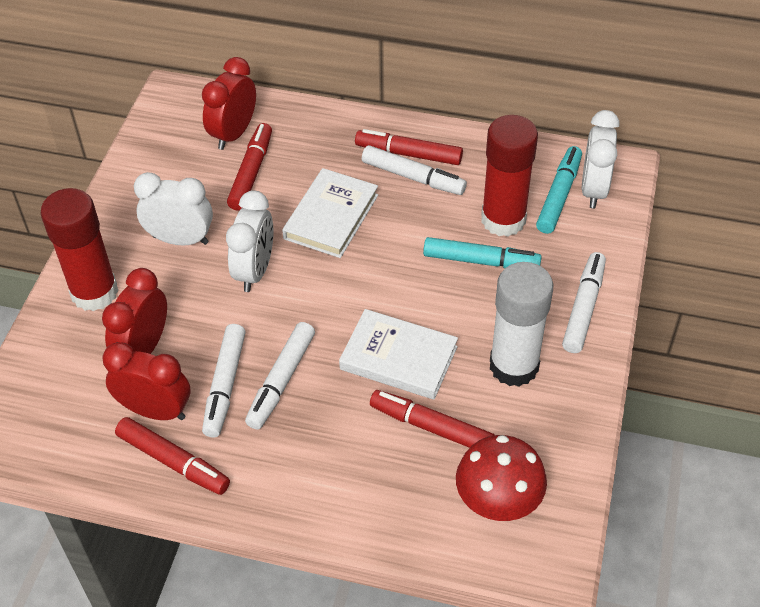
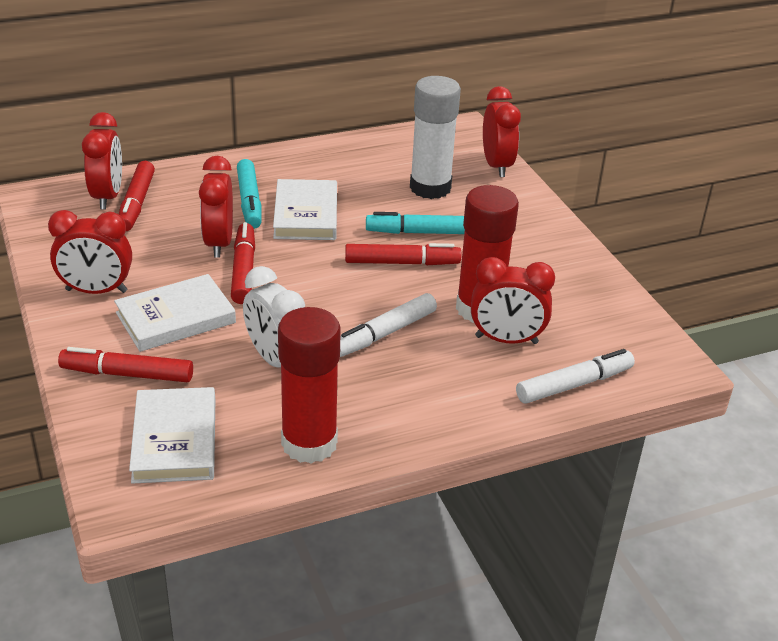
red clock: [102,268,167,354] [103,342,190,420] [202,57,256,150] = 3 -> [48,210,132,294] [82,112,122,210] [199,156,233,258] [471,257,555,344] [483,86,521,177] = 5
red mushroom: [456,435,547,521] = 1 -> none = 0
white book: [282,168,378,258] [339,309,458,400] = 2 -> [114,274,236,352] [129,387,215,484] [273,179,337,240] = 3
white clock: [134,172,213,246] [226,190,274,292] [582,110,620,208] = 3 -> [243,266,305,367] = 1
white marker: [202,324,246,437] [245,322,315,430] [362,145,467,195] [562,252,606,353] = 4 -> [340,293,437,357] [516,349,635,404] = 2

